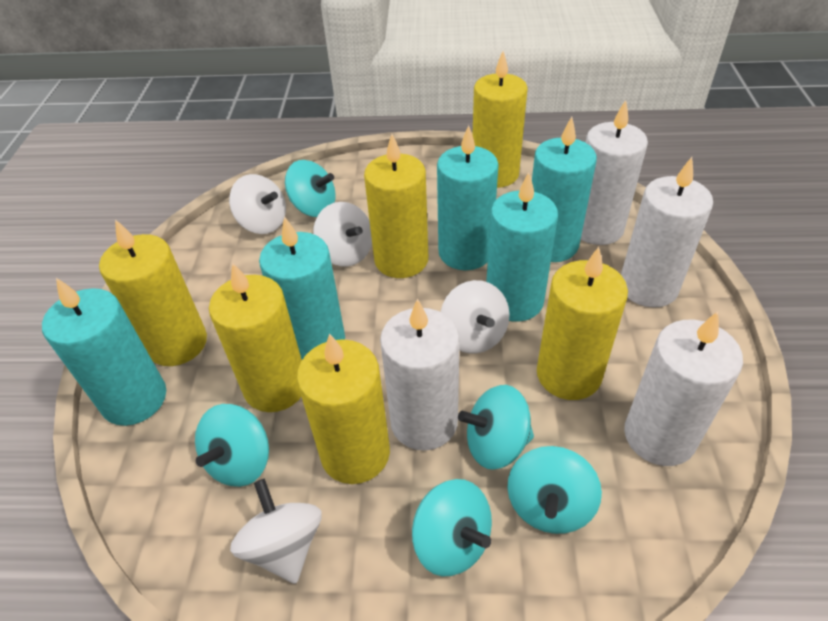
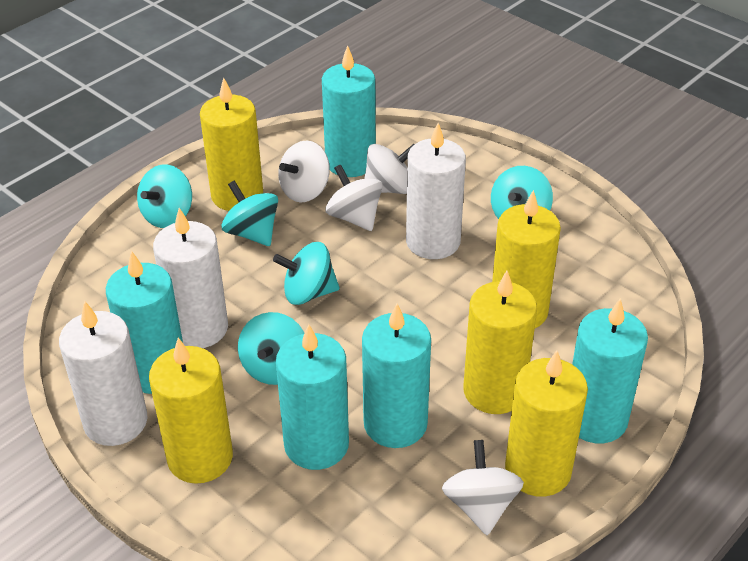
white candle: [380,298,460,451] [581,100,648,245] [621,157,713,308] [624,311,743,466] = 4 -> [59,301,148,446] [153,208,228,348] [406,123,466,259] = 3
yellow candle: [99,219,207,366] [209,263,302,412] [297,333,390,484] [364,134,428,278] [472,51,528,188] [537,247,628,400] = 6 -> [149,338,233,484] [200,78,263,211] [463,271,537,414] [492,190,561,328] [505,350,588,497] = 5

